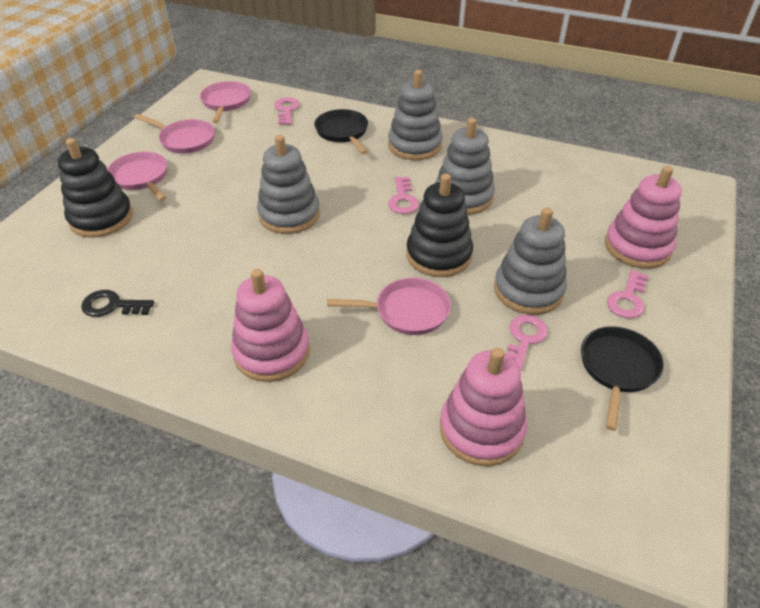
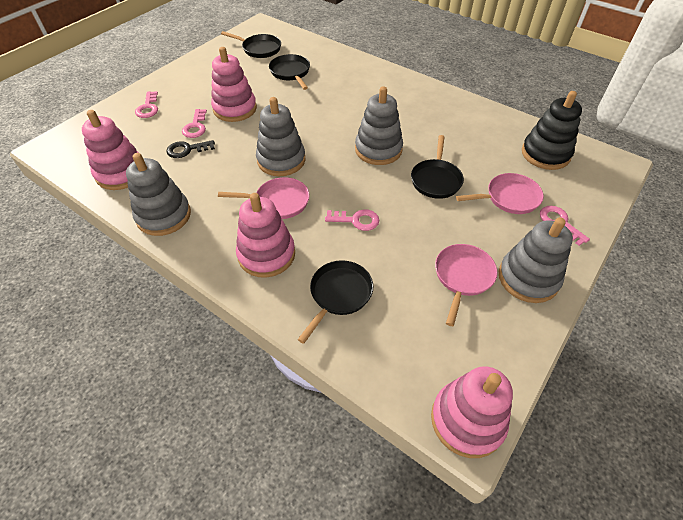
black pan: [314,109,368,154] [581,326,664,431] = 2 -> [221,31,281,58] [269,54,310,90] [297,260,373,344] [411,135,464,199] = 4
black stacking toy: [58,138,133,238] [406,174,473,277] = 2 -> [522,91,582,170] = 1
pink pan: [107,152,167,201] [134,114,215,154] [200,81,251,123] [327,278,451,335] = 4 -> [218,177,310,219] [435,244,497,326] [456,173,544,214] = 3
pink stacking toy: [231,269,310,382] [440,348,527,466] [605,166,682,269] = 3 -> [82,110,139,190] [211,47,257,122] [236,193,295,278] [431,366,513,458] = 4

